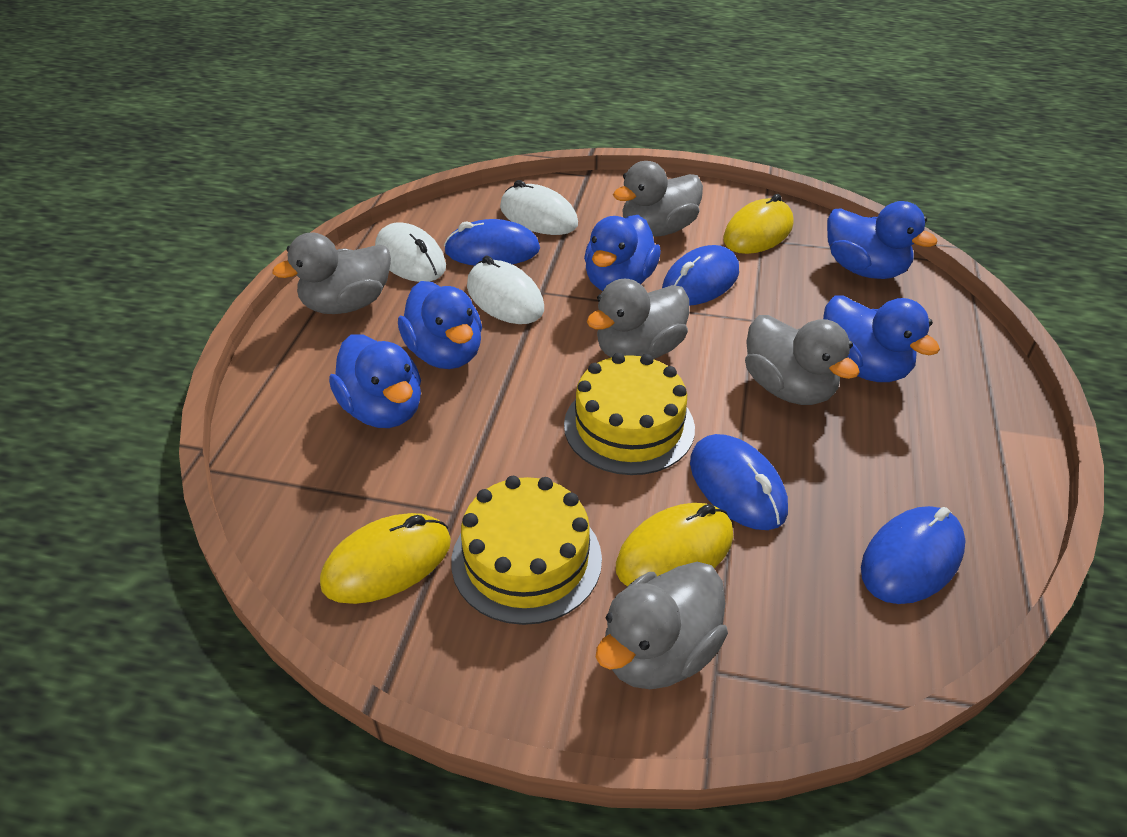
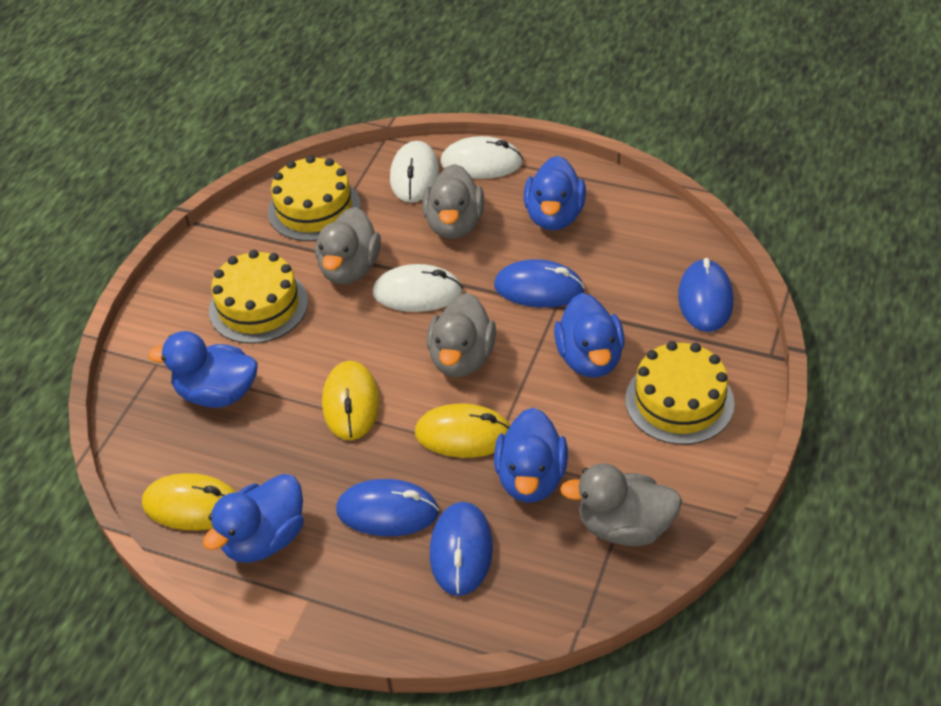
grey duck: [272,232,391,314] [587,279,689,359] [596,562,728,689] [613,161,703,237] [745,315,860,405] = 5 -> [315,207,381,284] [422,164,484,239] [427,293,496,377] [560,463,682,546] = 4
yellow cake: [451,476,602,625] [564,353,695,475] = 2 -> [209,250,308,344] [268,155,361,241] [625,341,735,445] = 3

